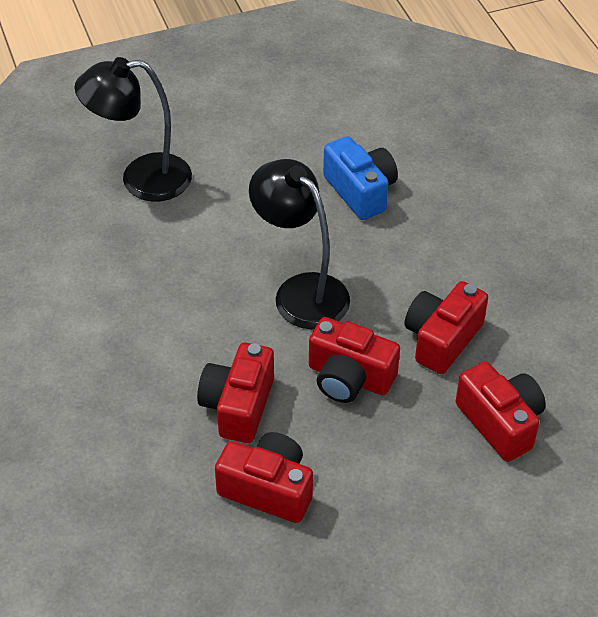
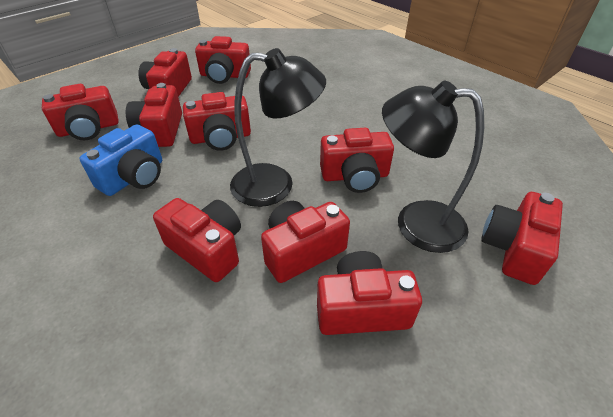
red camera: [197,342,274,443] [215,432,313,523] [309,317,400,403] [404,281,488,374] [456,361,546,462] = 5 -> [42,84,119,140] [126,83,182,147] [138,48,192,97] [153,198,241,282] [183,92,251,151] [195,36,251,84] [261,201,350,283] [317,251,422,335] [320,128,394,193] [481,192,563,285] = 10

